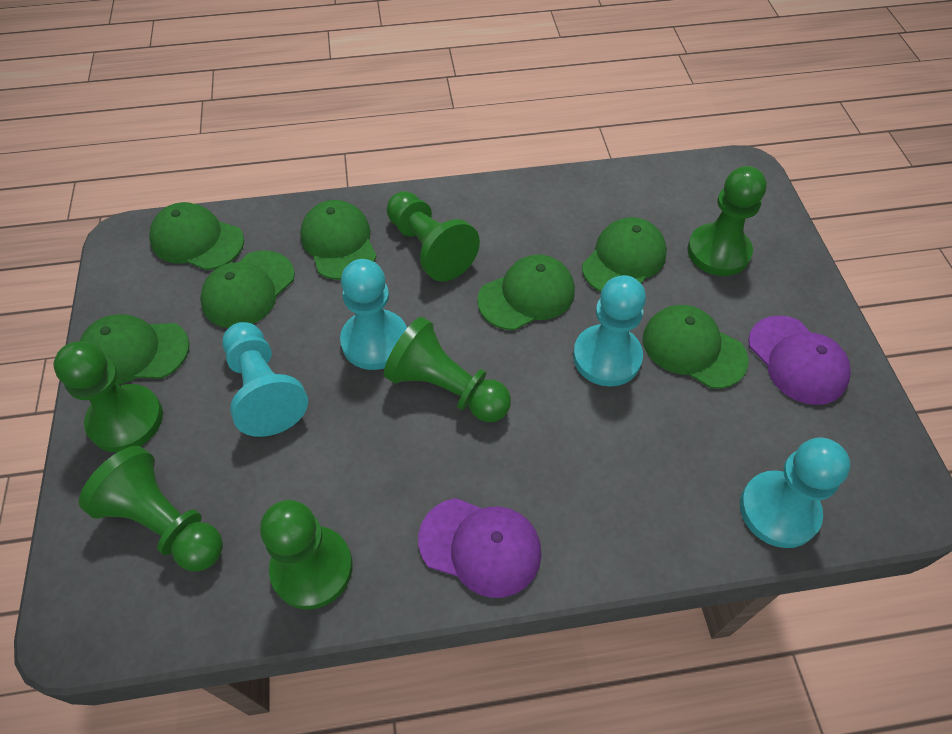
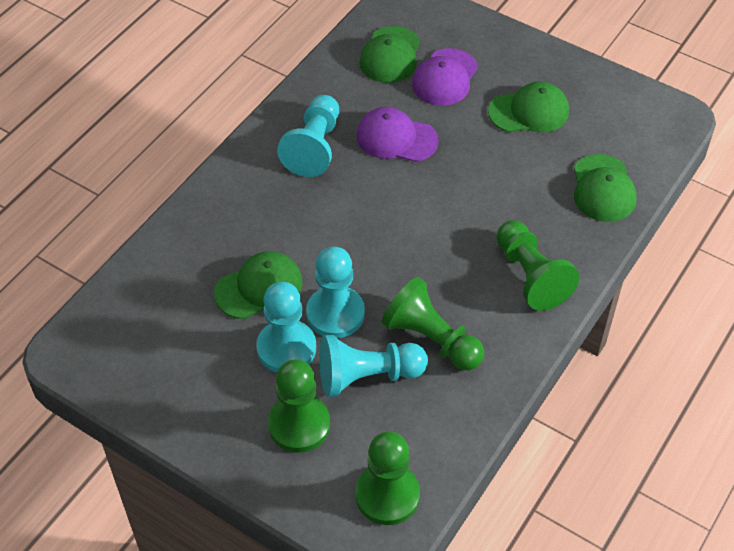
green cap: [80,314,190,384] [149,202,244,270] [200,250,295,328] [300,200,377,280] [477,254,575,330] [582,217,667,292] [643,305,749,389] = 7 -> [214,251,303,319] [359,26,420,83] [488,81,569,133] [574,154,637,222] = 4
green pawn: [53,341,163,452] [79,446,223,571] [260,500,353,610] [384,317,511,422] [387,191,480,282] [687,166,767,276] = 6 -> [268,359,330,452] [355,431,420,525] [381,277,484,370] [496,220,579,311] = 4

